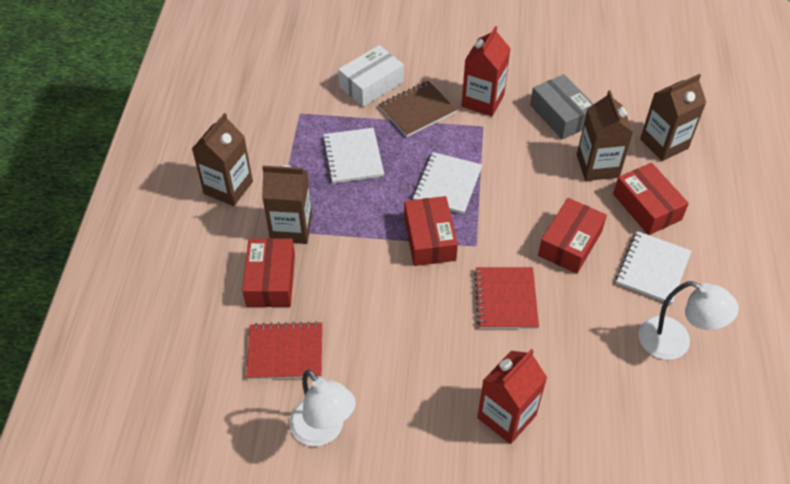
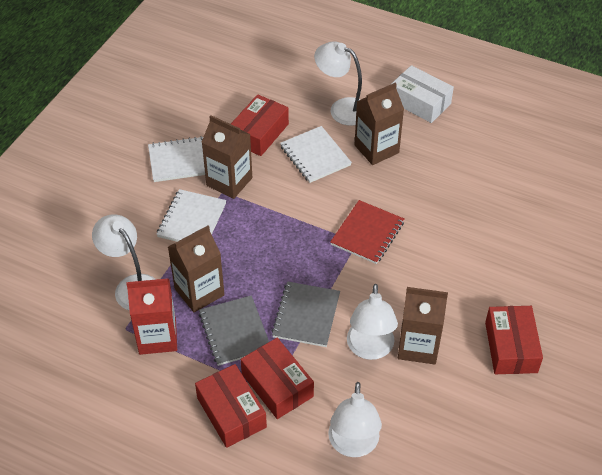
brown notebook: [379,81,457,137] = 1 -> none = 0
grey box: [530,74,594,139] = 1 -> none = 0
grey notebook: none = 0 -> [199,295,269,366] [272,281,340,347] = 2
red carton: [461,26,511,116] [477,349,547,444] = 2 -> [126,279,177,355] = 1
red notebook: [246,321,322,380] [474,267,539,329] = 2 -> [330,200,404,264] = 1
white lamp: [289,370,356,446] [638,281,739,360] = 2 -> [92,215,156,311] [314,41,362,126] [328,382,382,457] [347,284,398,360] = 4

